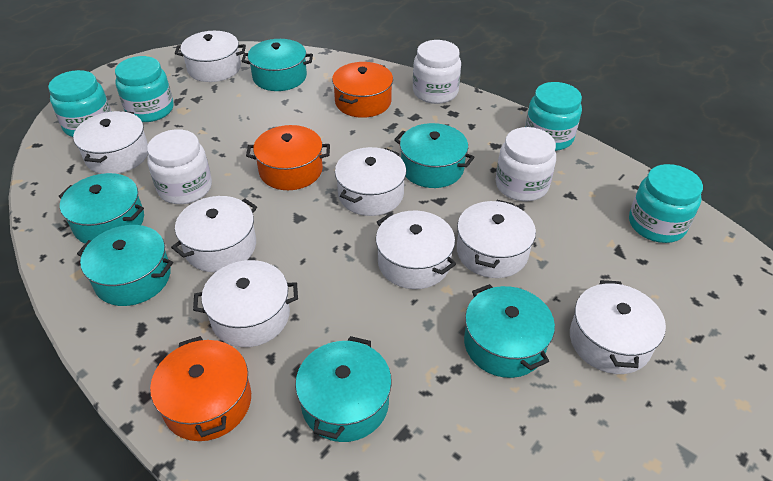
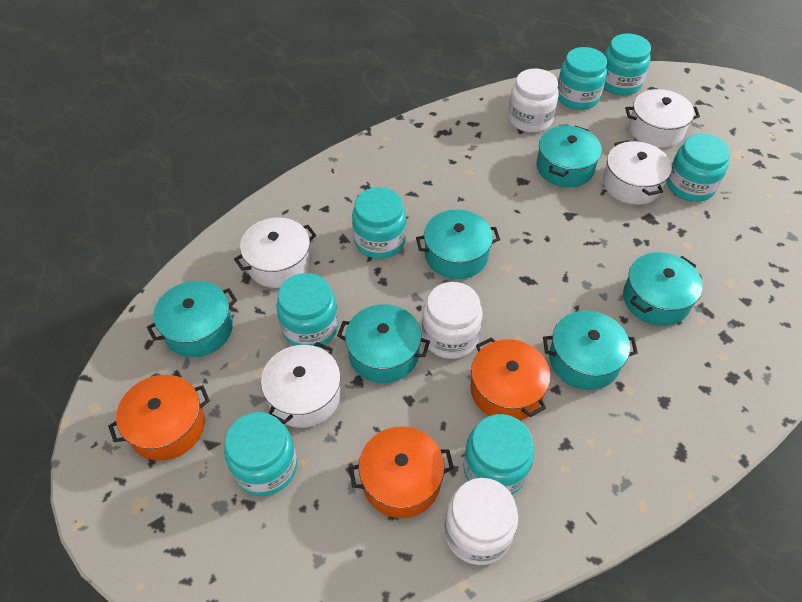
turquoise jar: [48,70,111,137] [115,56,174,122] [525,82,582,151] [629,164,703,243] = 4 -> [224,412,297,496] [276,273,338,348] [352,187,406,259] [463,414,534,495] [558,47,607,110] [604,34,651,95] [667,134,730,202] = 7
white pot: [73,111,148,174] [171,196,257,272] [175,31,246,82] [193,260,298,347] [335,147,406,216] [376,211,456,289] [457,200,536,278] [570,280,666,374] = 8 -> [234,217,316,288] [261,342,341,428] [603,140,672,205] [625,89,700,148] = 4

